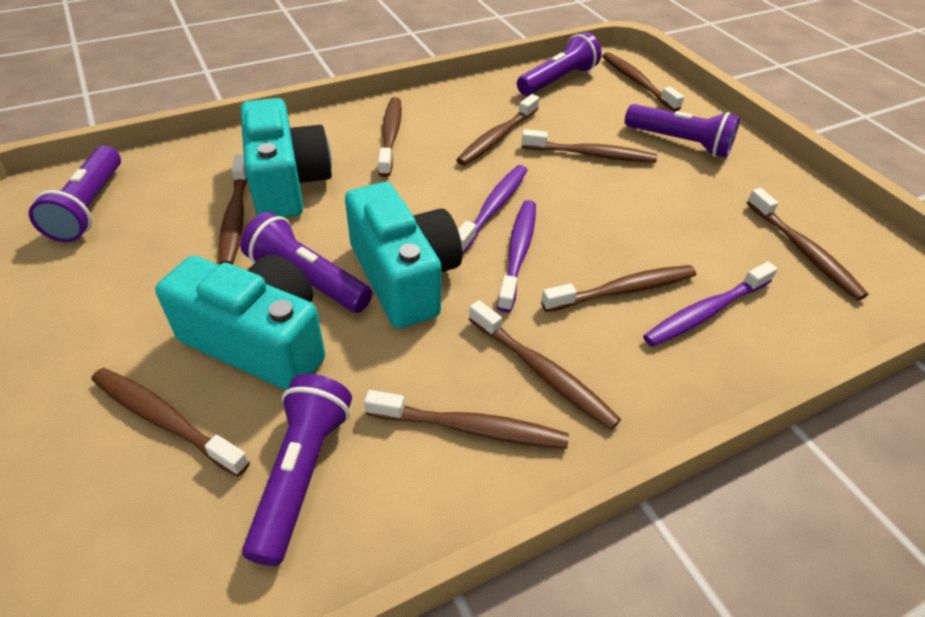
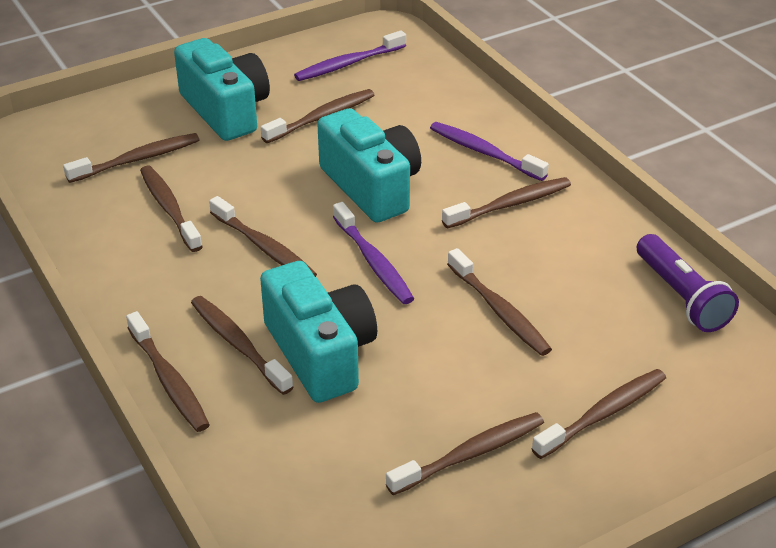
purple flashlight: [29,146,121,242] [240,212,372,313] [242,374,352,566] [517,32,602,96] [625,104,740,158] = 5 -> [637,234,739,332] = 1

